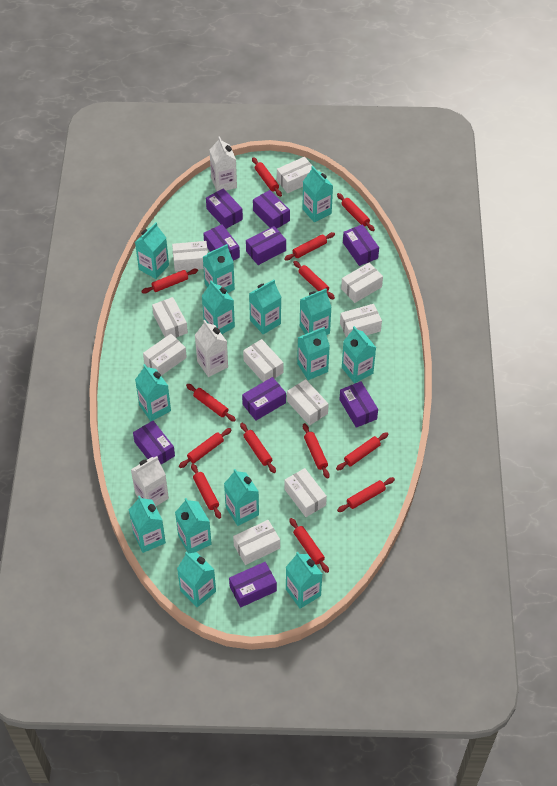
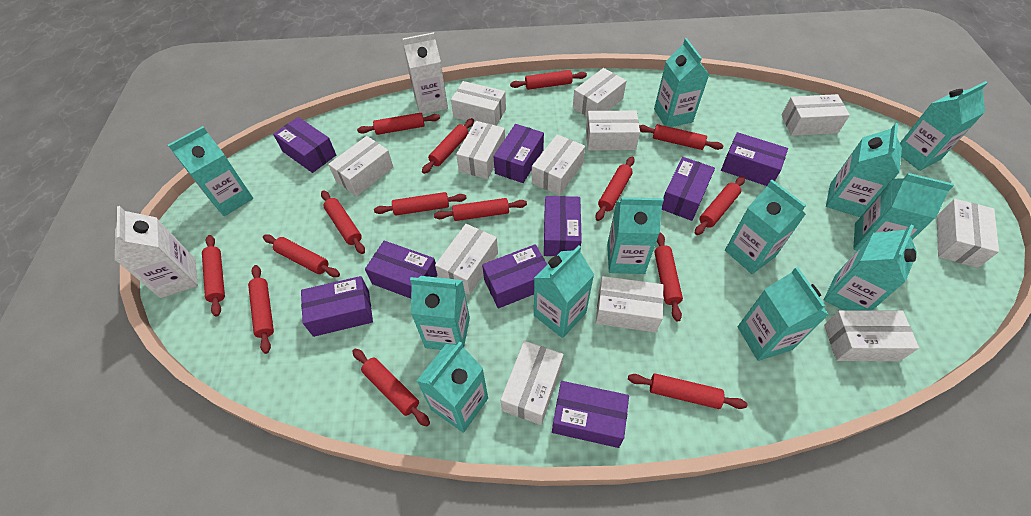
red rolling pin: [142,269,198,294] [179,428,232,468] [186,384,236,422] [191,464,221,519] [240,423,276,473] [252,157,282,197] [284,232,335,261] [289,518,329,573] [293,261,335,300] [303,423,330,479] [336,432,388,471] [337,193,375,231] [337,477,395,512] = 13 -> [202,235,225,317] [248,265,274,354] [263,234,340,277] [321,191,365,254] [352,349,430,427] [357,113,440,135] [374,192,467,215] [422,118,474,174] [434,198,527,221] [510,70,587,90] [595,157,635,221] [628,373,747,409] [639,124,724,150] [654,232,683,322] [695,176,745,235] = 15
turquoise carton: [129,495,166,553] [135,222,169,279] [135,364,171,421] [175,498,212,553] [177,551,216,607] [202,280,235,334] [203,244,235,293] [224,469,259,526] [249,280,281,334] [286,552,322,609] [297,327,330,380] [300,288,331,335] [302,166,333,222] [342,326,376,383] = 14 -> [168,126,253,216] [410,276,470,350] [417,342,488,433] [534,245,594,338] [607,197,664,274] [654,38,709,127] [725,180,806,274] [738,267,829,361] [824,225,917,311] [826,123,902,217] [853,173,954,251] [900,81,988,171] = 12
white box: [143,334,187,376] [152,297,188,338] [172,241,208,272] [233,520,280,565] [243,339,284,382] [277,157,312,193] [284,468,327,517] [287,379,329,426] [340,304,382,337] [341,262,383,303] = 10 -> [328,136,393,196] [435,224,498,295] [451,81,506,126] [456,121,505,179] [501,341,564,425] [532,134,585,196] [573,68,626,116] [586,110,640,151] [596,276,663,333] [782,94,850,136] [824,310,919,361] [937,199,999,268] = 12
white carton: [131,456,169,506] [195,320,228,377] [209,136,237,191] = 3 -> [115,206,198,298] [402,32,448,115] = 2

